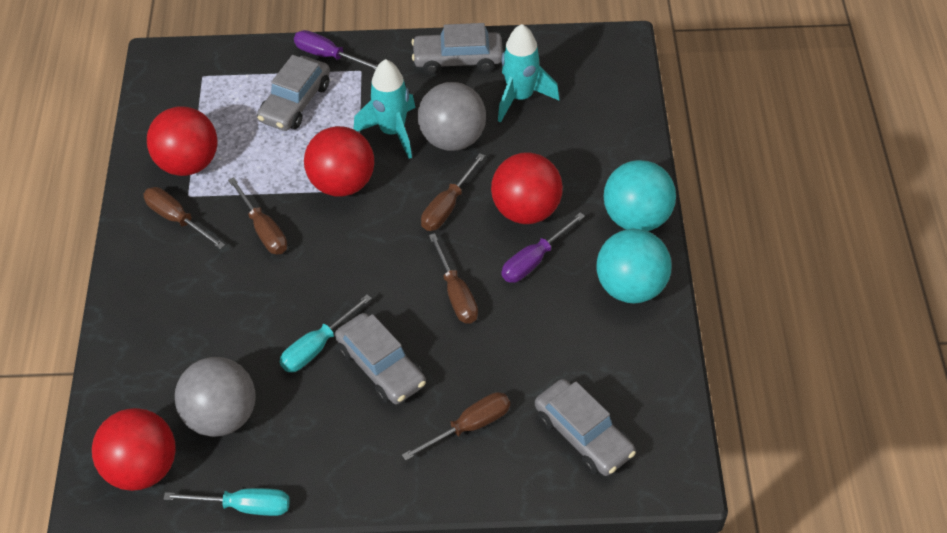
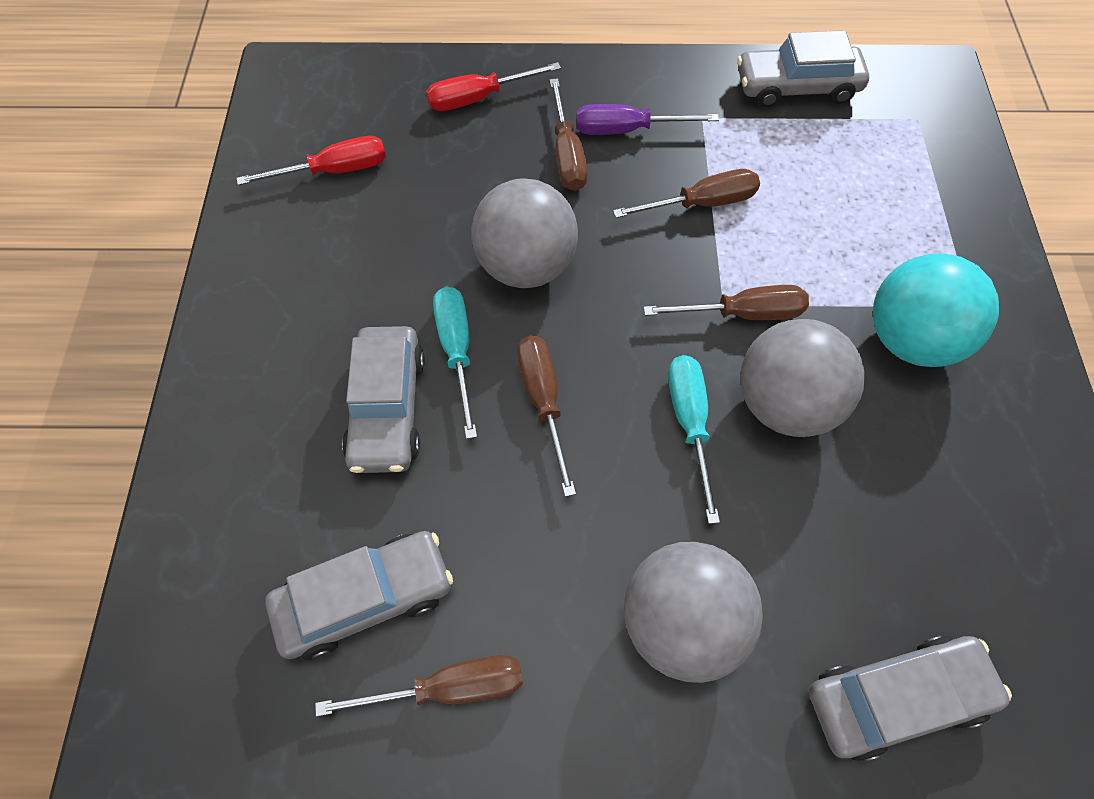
grey ball: [175,357,256,437] [418,82,486,151] = 2 -> [471,179,578,288] [624,542,763,683] [740,319,865,437] = 3
purple screwdriver: [294,30,378,70] [501,212,585,283] = 2 -> [576,104,719,135] = 1
red ball: [92,408,176,491] [147,107,217,176] [304,126,374,197] [491,152,563,224] = 4 -> none = 0
red screwdriver: none = 0 -> [237,136,386,185] [426,62,561,111] = 2
turquoise ball: [596,229,672,304] [603,160,676,231] = 2 -> [873,253,999,367] = 1
turquoise rocket: [354,59,415,159] [498,24,559,122] = 2 -> none = 0

